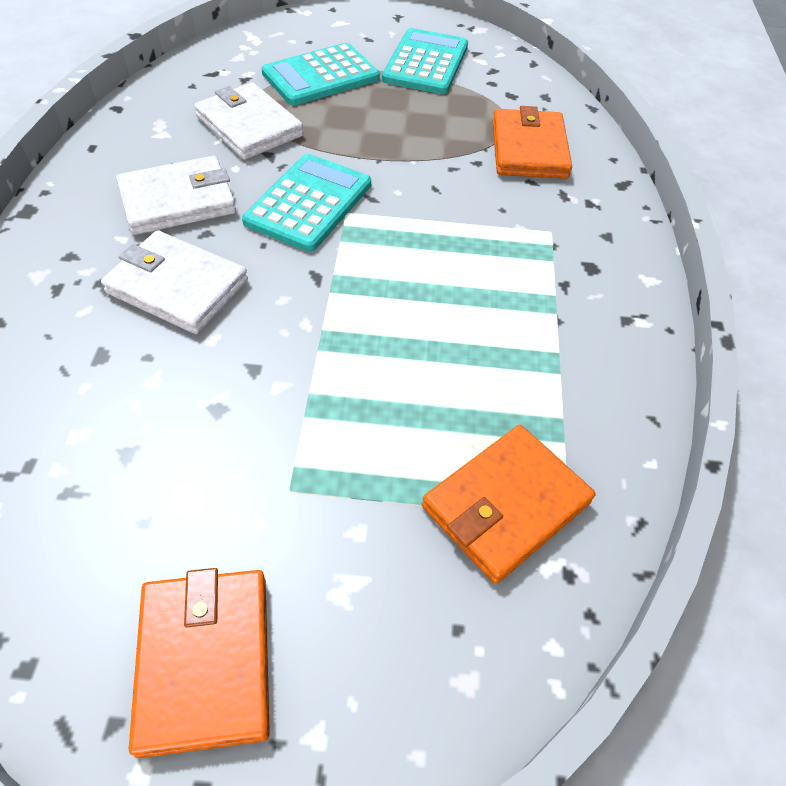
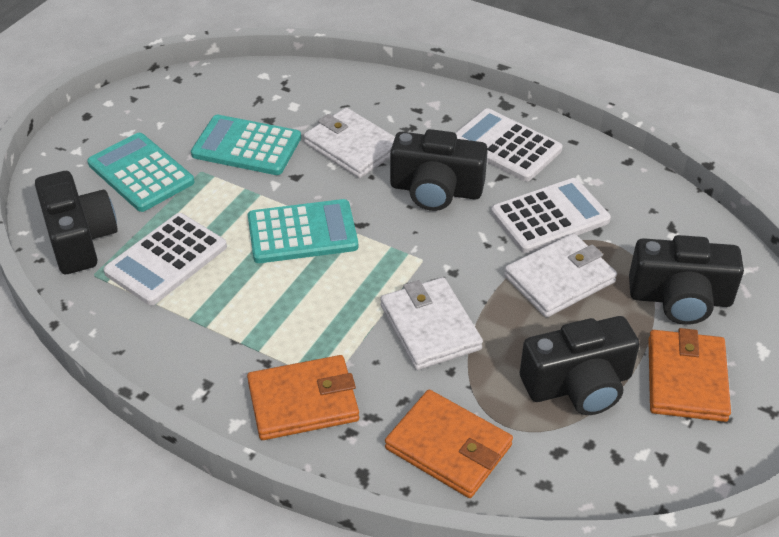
black camera: none = 0 -> [35,171,118,274] [390,129,488,211] [520,316,640,415] [629,235,744,325] = 4
white calculator: none = 0 -> [103,213,227,305] [456,108,563,182] [491,178,611,253] = 3

